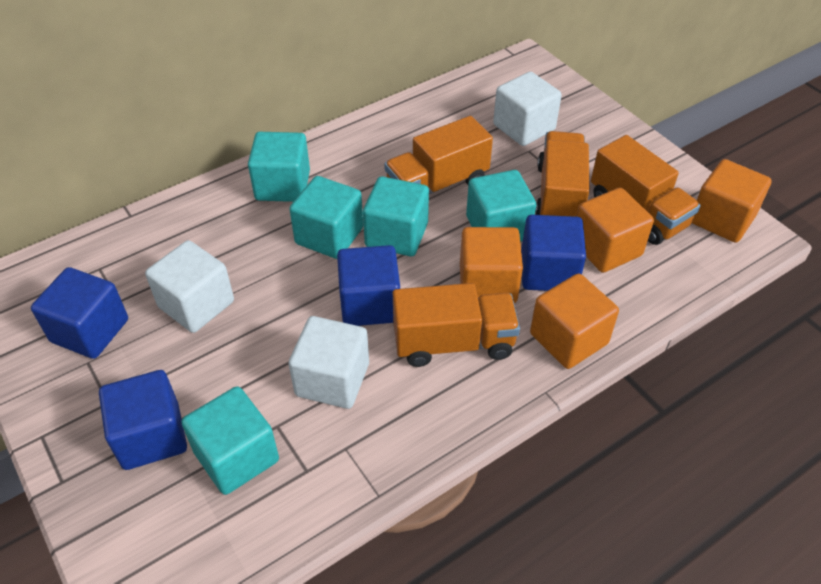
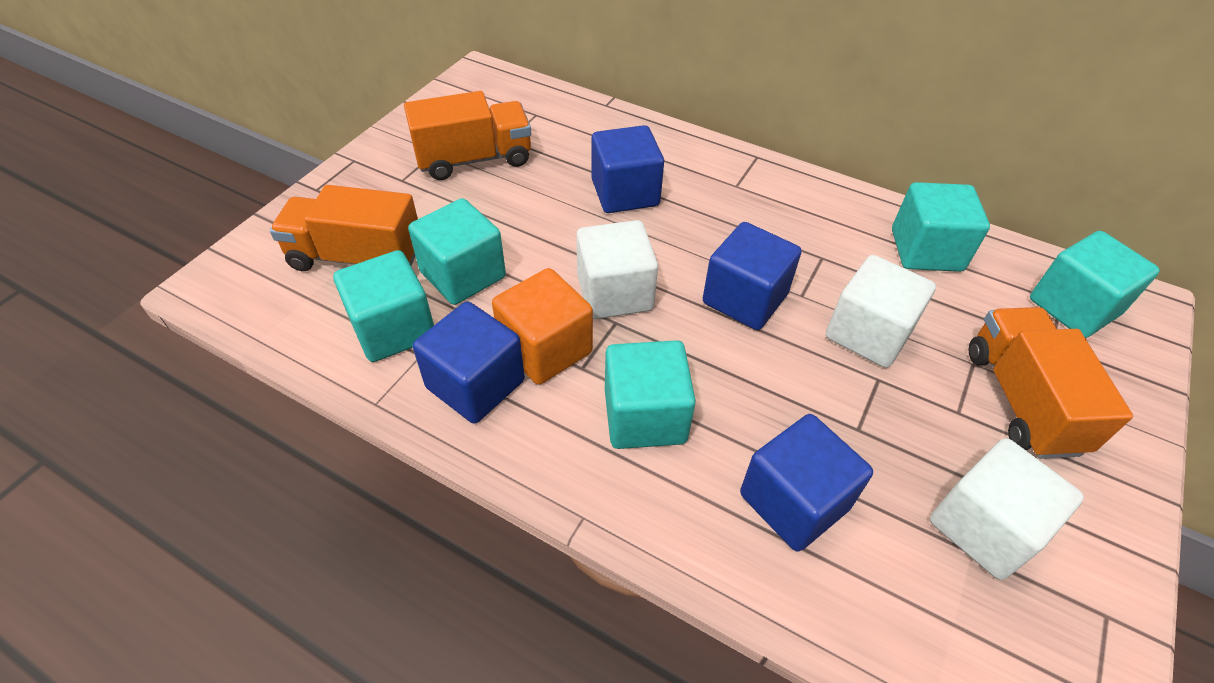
orange cube: [460,227,523,303] [530,274,619,369] [576,188,654,273] [692,159,772,243] = 4 -> [492,268,593,385] = 1
orange truck: [384,116,493,194] [393,283,520,367] [535,131,590,217] [591,135,701,245] = 4 -> [270,185,418,271] [404,91,531,180] [968,307,1133,459] = 3

